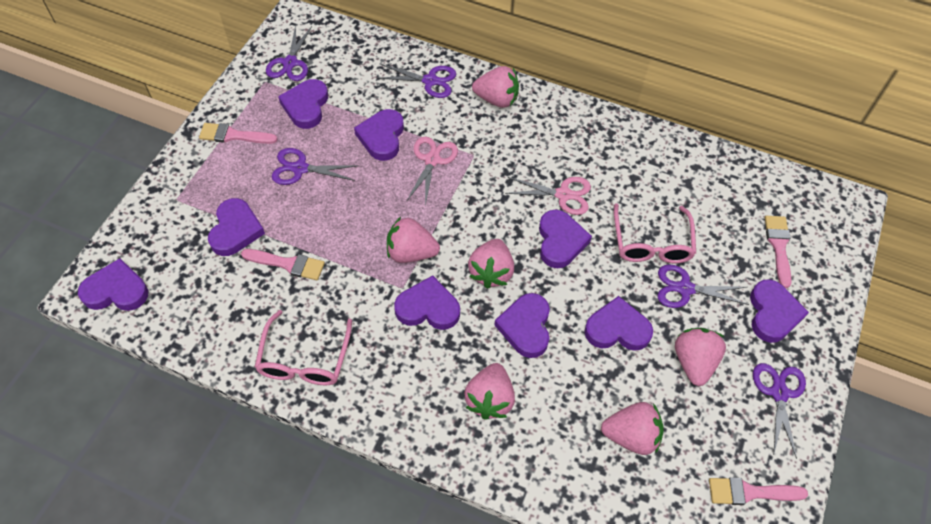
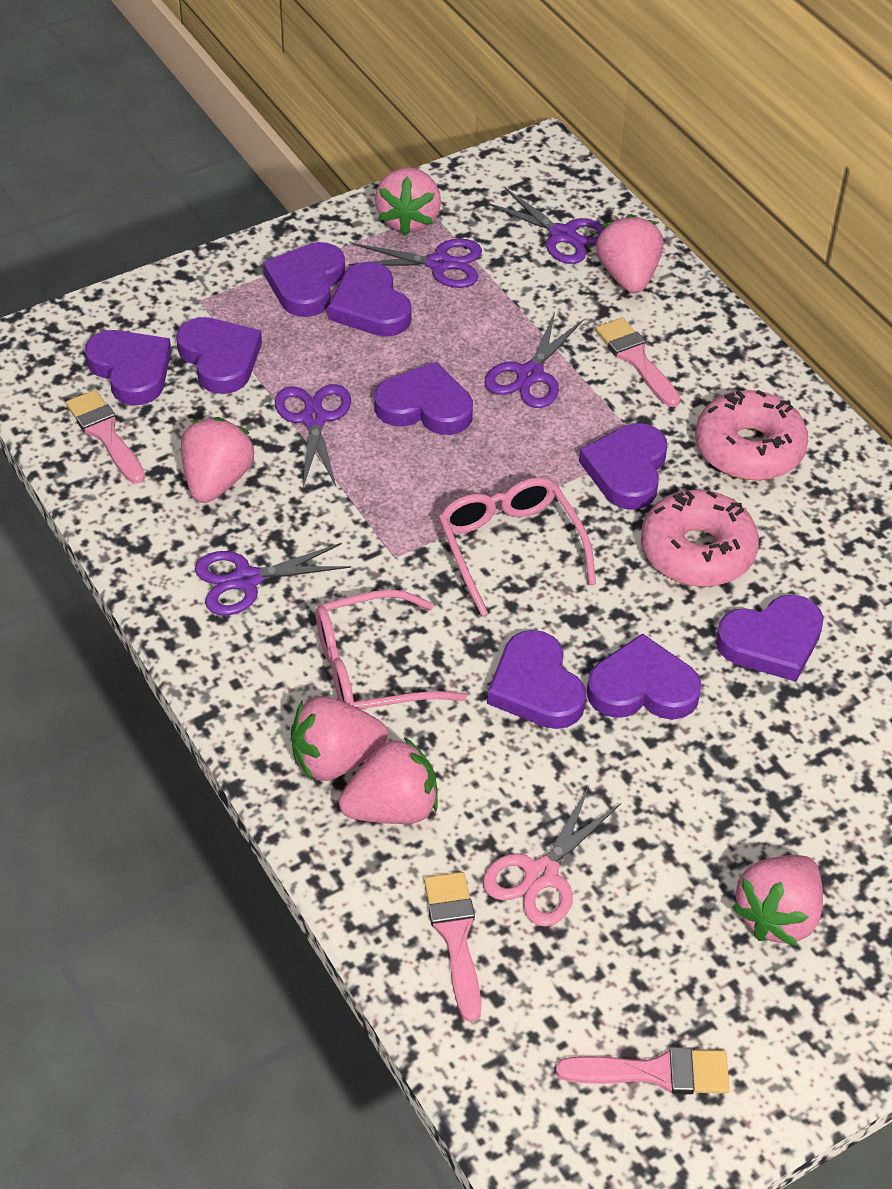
pink donut: none = 0 -> [641,489,759,587] [695,390,808,481] = 2
pink scissors: [406,136,458,206] [505,177,591,215] = 2 -> [483,786,621,927] = 1

